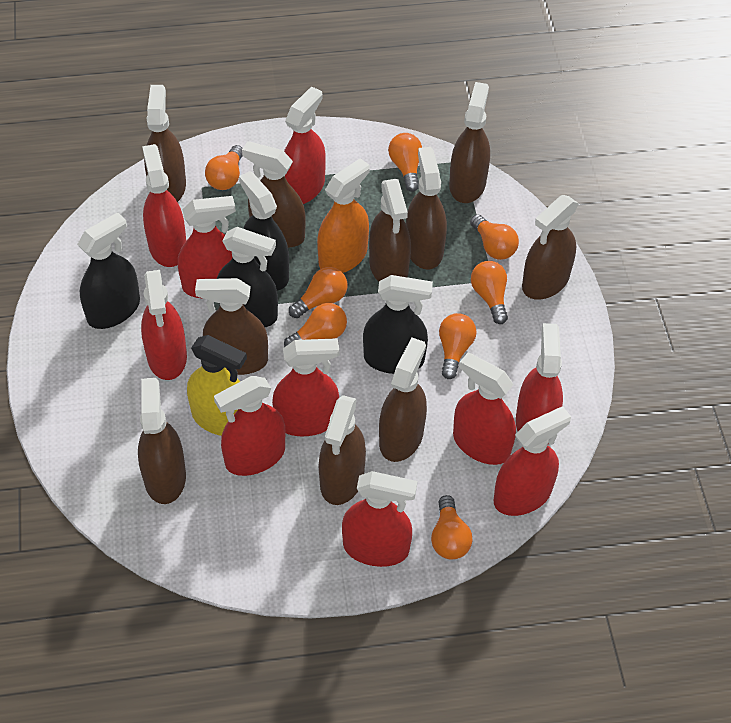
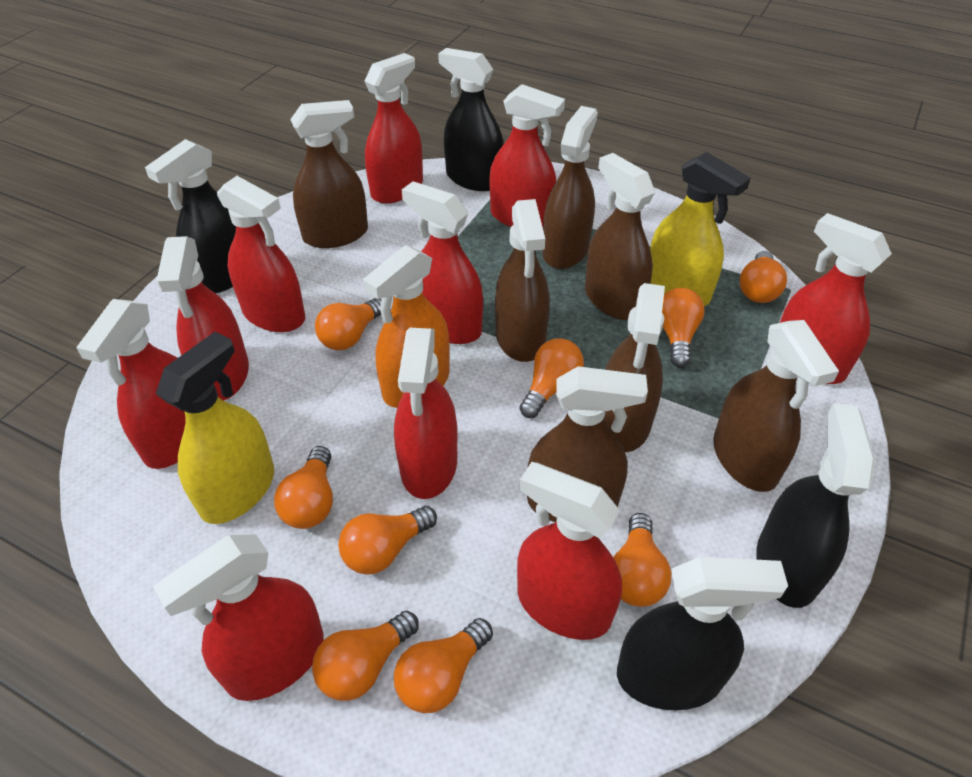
brown spray bottle: [138,378,186,504] [144,85,186,202] [195,278,268,375] [242,141,306,248] [319,395,366,505] [369,179,411,282] [379,337,427,462] [406,147,447,269] [449,82,490,203] [522,195,579,300] = 10 -> [290,100,368,248] [495,199,550,362] [527,366,648,522] [542,106,598,269] [585,153,655,320] [604,283,665,452] [713,320,839,492] = 7
orange light bulb: [205,145,243,190] [284,303,347,347] [289,267,347,318] [388,133,422,192] [431,495,473,559] [439,313,477,379] [470,214,519,260] [471,261,508,324] = 8 -> [274,446,333,529] [312,611,419,701] [315,298,381,350] [338,506,437,575] [394,618,493,713] [519,338,584,418] [613,513,671,607] [662,288,705,367] [740,251,787,303] = 9
yellow spray bottle: [187,335,247,436] = 1 -> [156,332,274,524] [650,152,751,306] = 2

